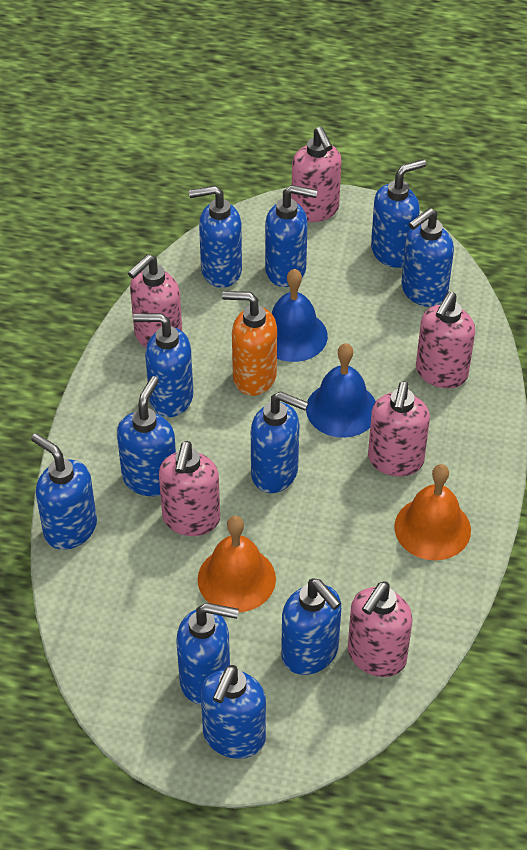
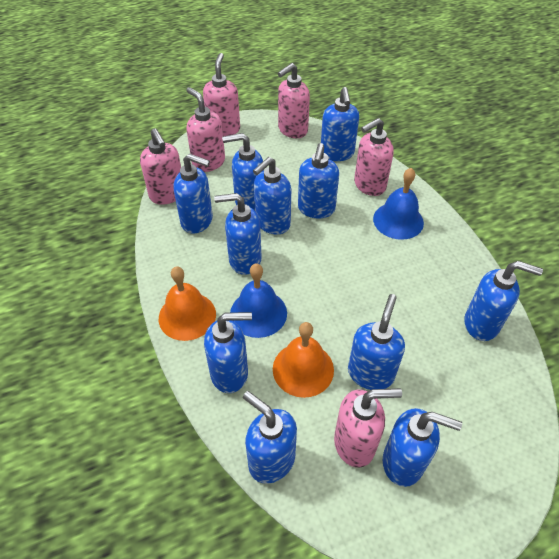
orange soap dispenser: [222,291,277,396] = 1 -> none = 0

